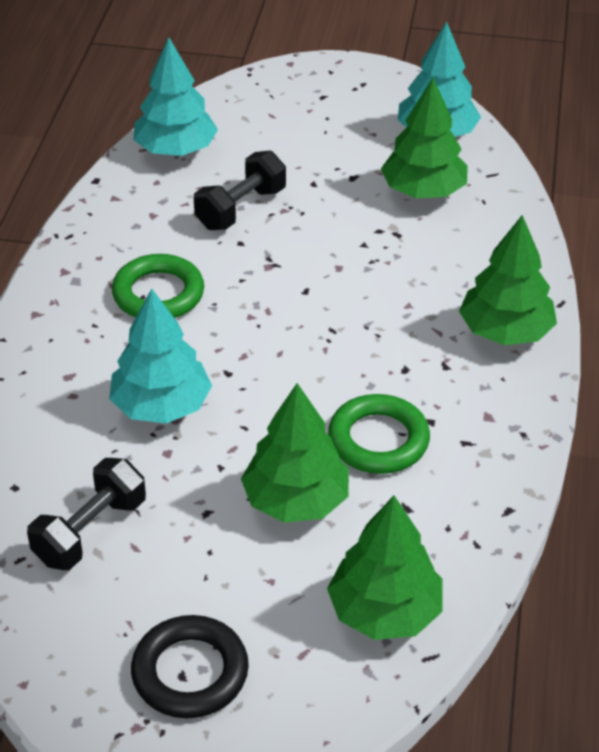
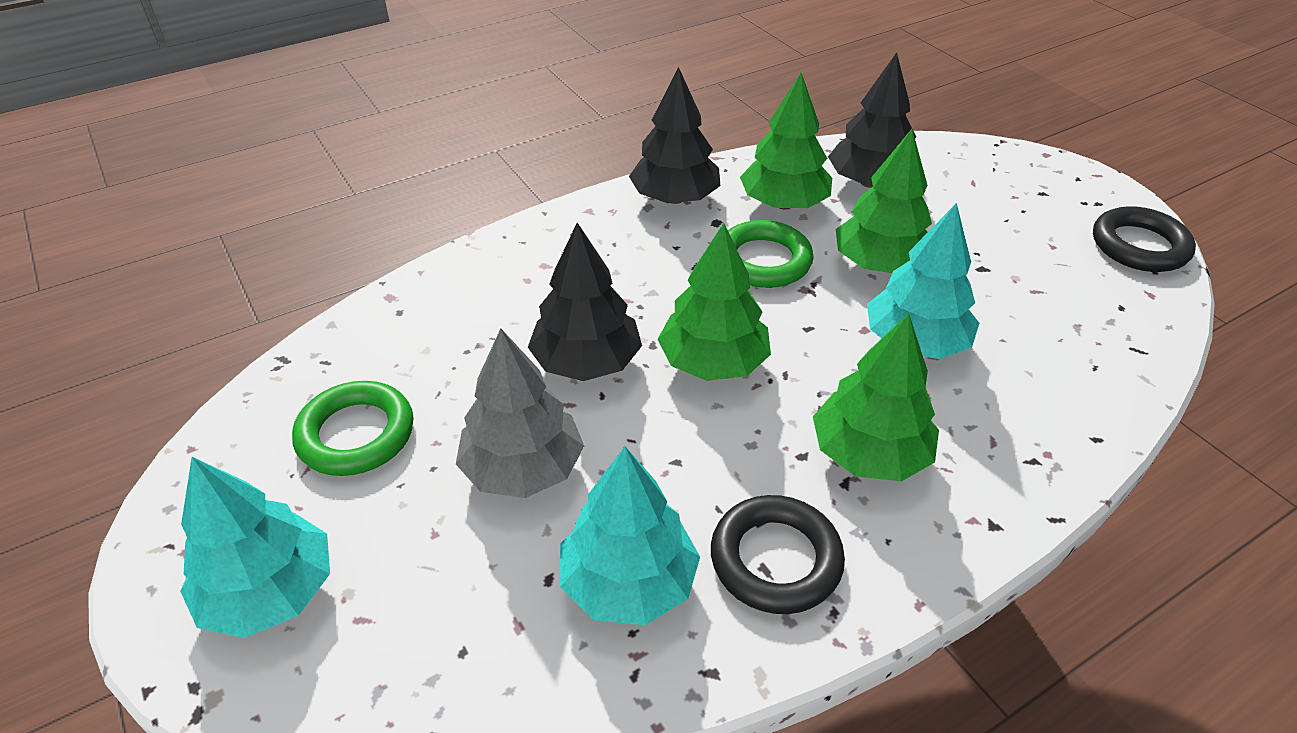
black dumbbell: [27,458,146,570] [194,150,286,230] = 2 -> none = 0
black ring: [131,615,249,718] = 1 -> [711,495,845,614] [1093,206,1196,272] = 2
black tree: none = 0 -> [528,223,642,381] [629,67,720,204] [828,52,916,188] = 3
grey tree: none = 0 -> [456,329,584,498] = 1

